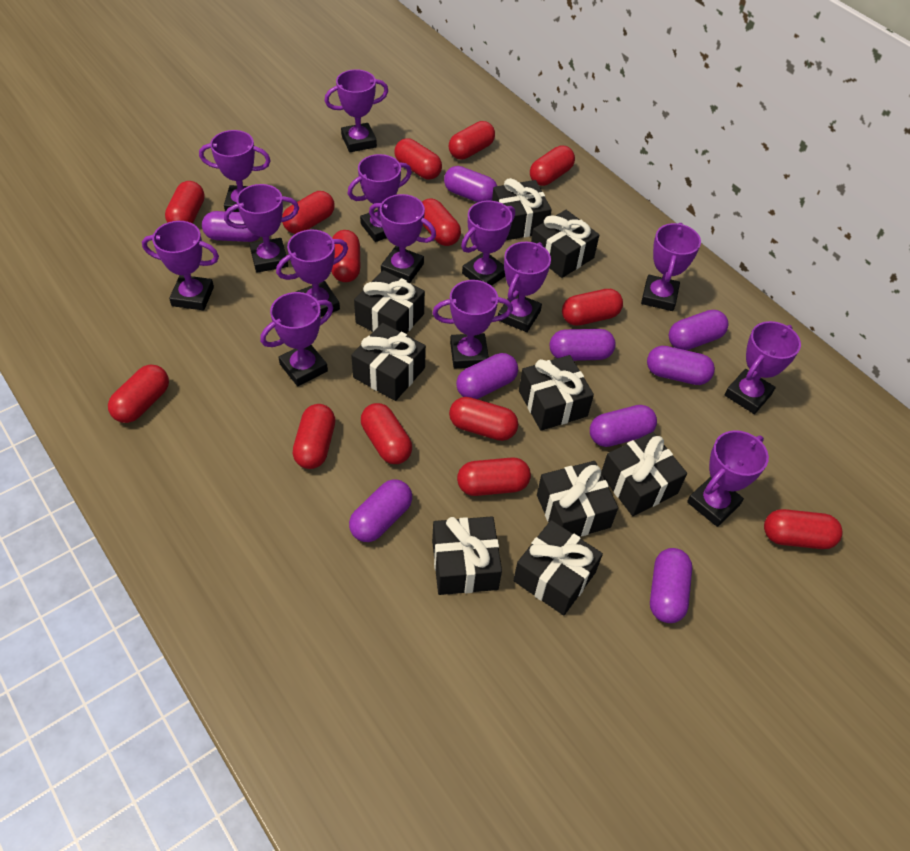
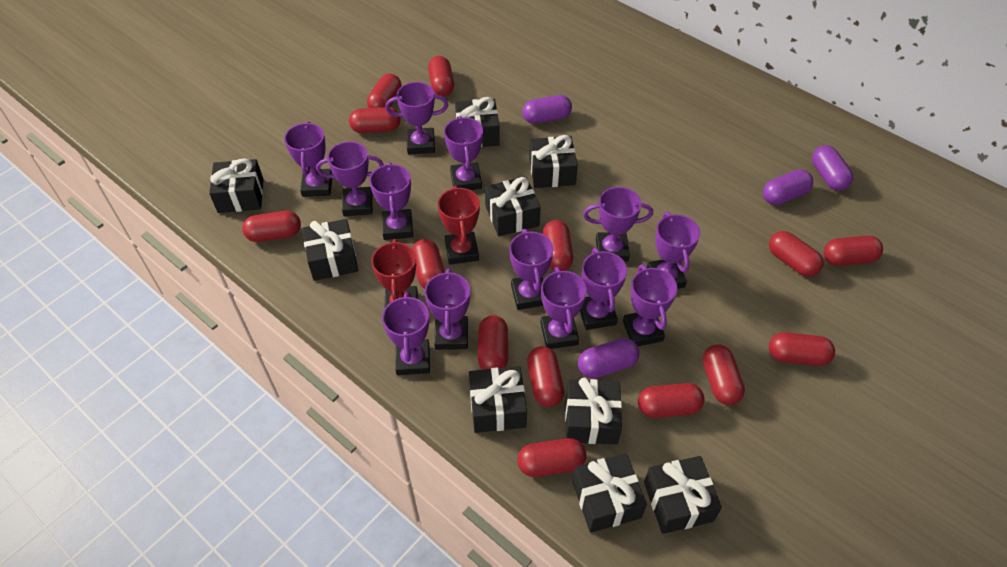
purple capsule: [202,211,260,242] [349,479,412,542] [444,166,497,202] [456,353,518,399] [550,329,616,361] [590,405,657,447] [647,346,715,385] [650,548,692,623] [669,310,728,350] = 9 -> [522,95,572,124] [578,338,639,379] [763,169,813,205] [812,145,853,191] = 4
purple trophy: [142,221,219,310] [199,130,271,212] [224,184,299,273] [260,292,333,386] [276,229,348,317] [324,69,388,152] [348,154,412,242] [369,194,436,283] [432,280,513,368] [461,200,515,286] [498,242,551,332] [641,223,701,311] [687,430,769,527] [725,321,801,414] = 14 -> [284,121,332,197] [316,141,384,216] [369,162,413,240] [382,292,430,375] [385,82,448,155] [424,268,470,350] [444,116,483,190] [509,229,553,310] [540,267,587,349] [580,248,627,330] [583,187,653,262] [623,264,677,346] [647,212,700,289] = 13
red trophy: none = 0 -> [371,239,418,309] [438,185,480,265] = 2

